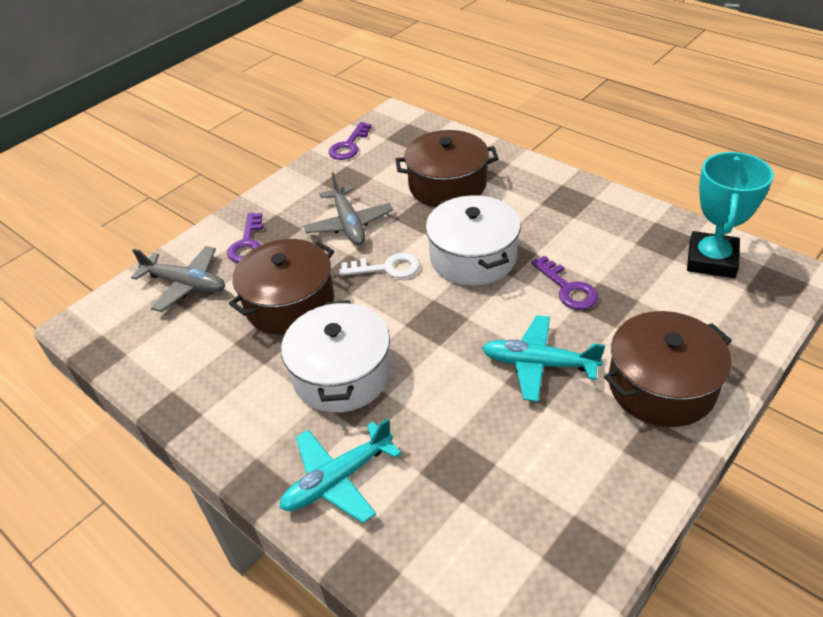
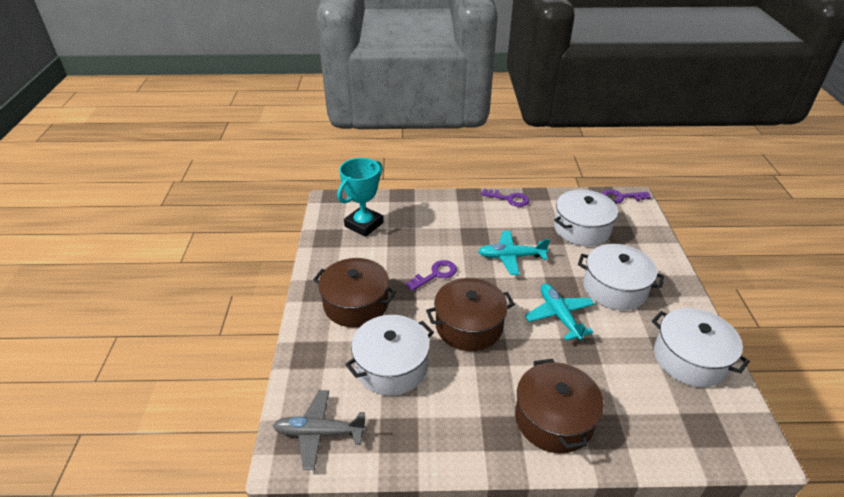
grey plane: [131,246,225,312] [303,172,393,245] = 2 -> [273,390,367,470] = 1
white key: [340,253,420,278] = 1 -> none = 0
white pot: [281,300,391,413] [426,195,521,286] = 2 -> [345,315,434,396] [554,190,618,246] [578,244,664,311] [652,308,750,387] = 4

